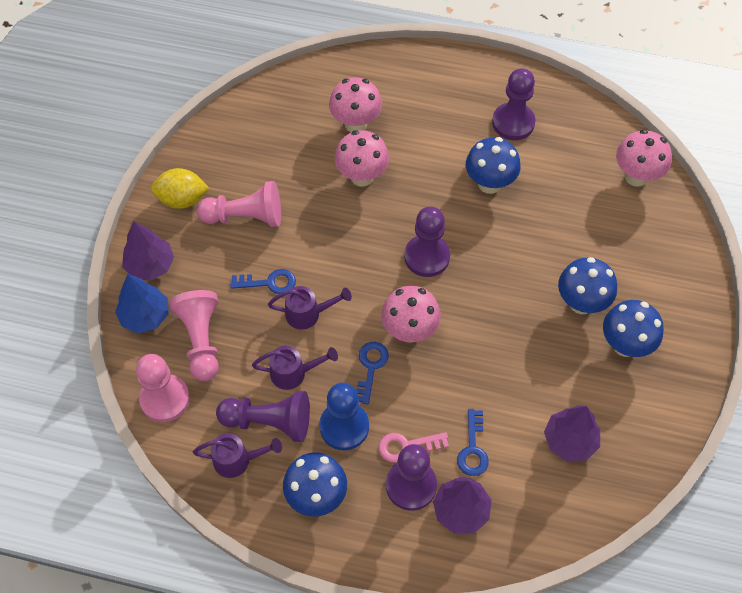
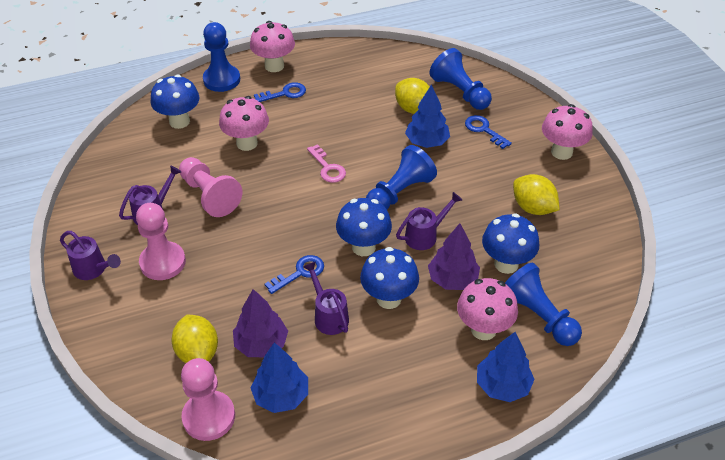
blue pawn: [319,383,369,450] = 1 -> [203,22,240,92] [366,145,437,209] [430,48,492,110] [505,263,582,346] = 4
blue tree: [115,274,168,333] = 1 -> [251,343,308,413] [405,84,450,148] [477,332,535,402] = 3
purple pawn: [216,391,310,442] [386,444,437,511] [404,207,450,277] [492,68,535,140] = 4 -> none = 0
purple tree: [122,221,174,281] [433,477,491,534] [544,406,600,462] = 3 -> [233,289,288,357] [428,223,480,290] = 2
purple watering can: [193,433,282,478] [252,346,338,390] [268,286,352,330] = 3 -> [60,231,121,280] [119,165,181,225] [303,261,349,335] [396,192,462,250] = 4
yellow lemon: [151,168,209,209] = 1 -> [172,315,218,363] [395,78,429,114] [513,174,560,215] = 3

